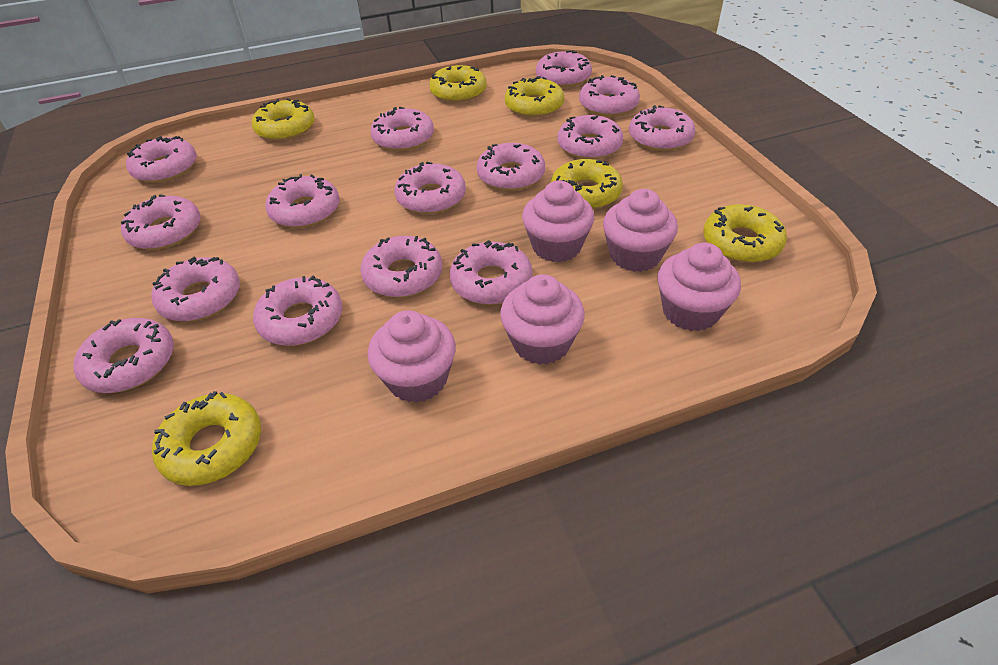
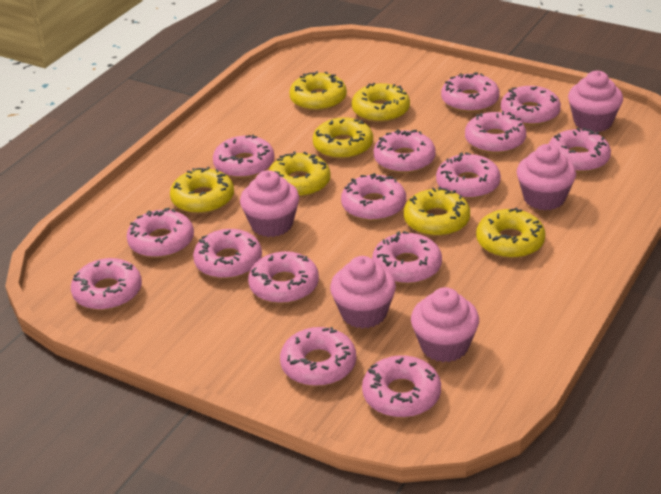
yellow donut: [152,391,261,486] [252,98,315,141] [429,65,487,103] [505,76,564,118] [551,159,623,209] [703,204,787,263] = 6 -> [170,167,234,214] [269,151,330,197] [289,71,347,111] [312,117,373,159] [352,83,410,122] [404,187,470,236] [476,207,546,258] = 7

